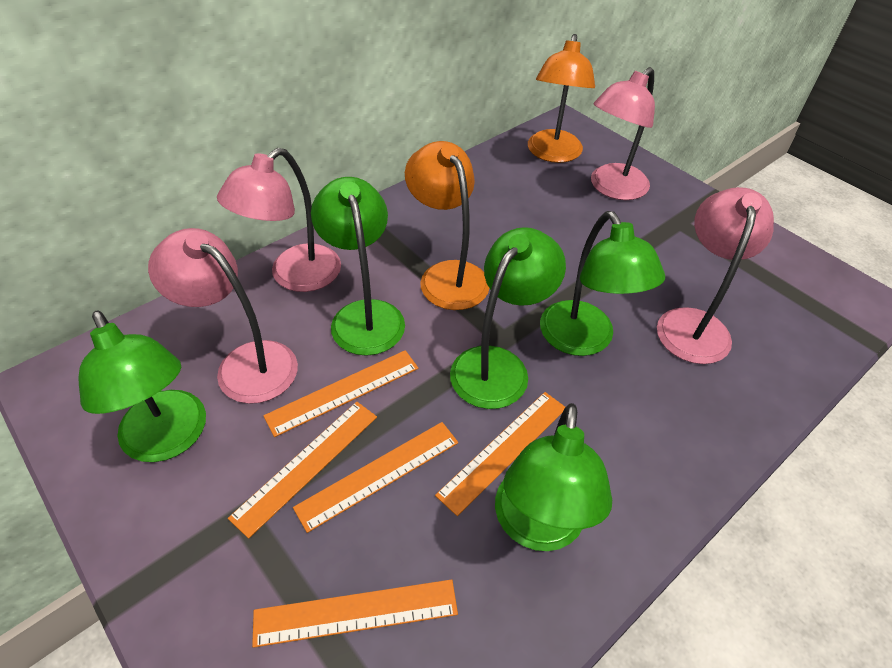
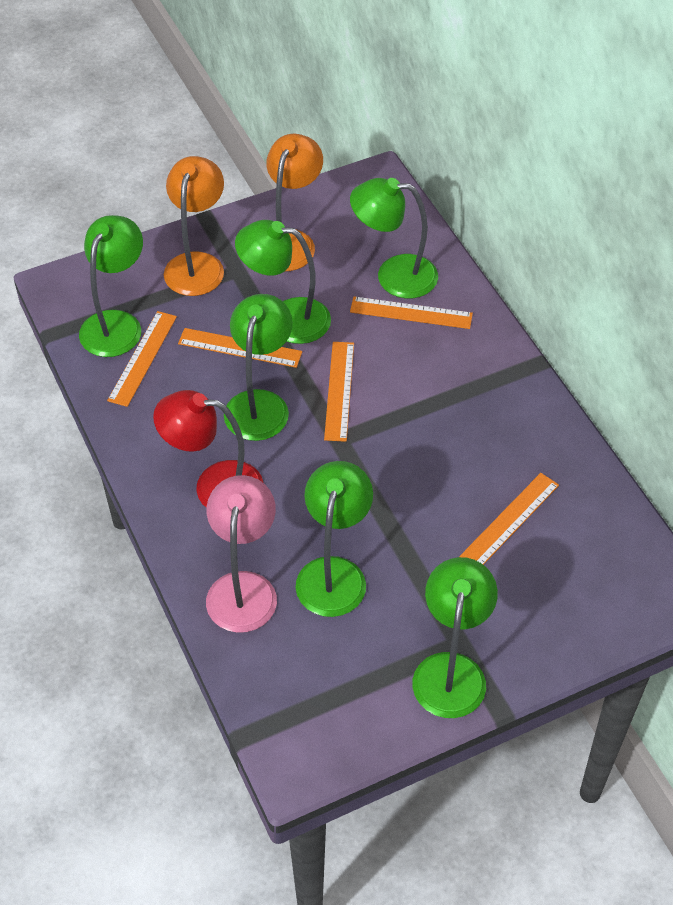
green lamp: [78,310,206,462] [311,177,405,356] [450,227,566,409] [495,403,612,551] [540,211,665,356] = 5 -> [79,215,143,357] [224,294,293,441] [235,220,331,344] [295,461,373,617] [350,178,438,298] [412,557,498,718] = 6
pink lamp: [148,228,298,404] [217,148,341,292] [591,67,655,200] [657,187,774,364] = 4 -> [206,475,277,633] = 1
red lamp: none = 0 -> [153,390,264,508] = 1

